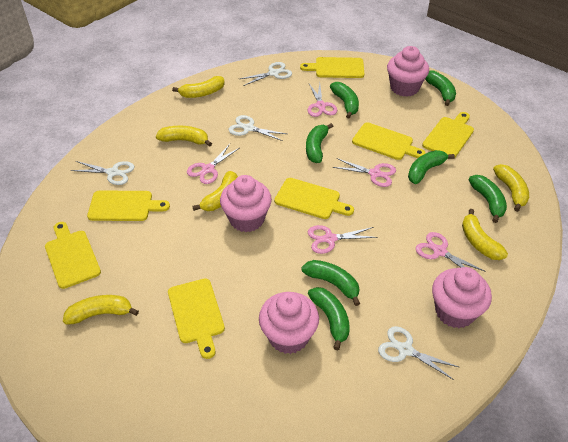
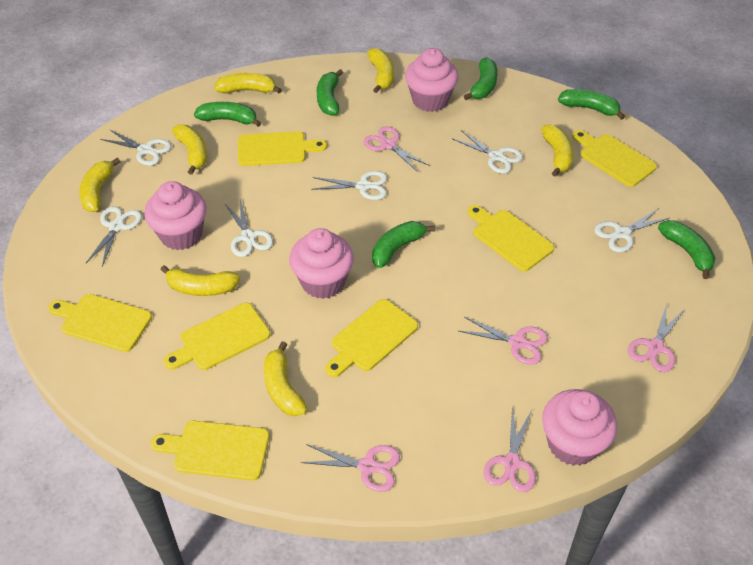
green banana: [301,260,360,306] [306,123,333,163] [308,287,350,350] [330,82,359,118] [408,150,455,184] [425,71,456,106] [469,175,507,223] = 7 -> [194,102,261,127] [317,69,343,116] [372,221,435,268] [464,57,498,100] [558,89,625,120] [658,220,715,279] = 6
white scissors: [71,161,135,185] [229,115,287,141] [240,62,292,86] [378,326,459,380] = 4 -> [86,206,142,267] [100,129,171,166] [225,200,273,257] [311,171,387,200] [453,130,523,174] [594,208,669,252] = 6
yellow banana: [63,295,139,324] [156,126,212,147] [172,76,225,98] [192,171,238,211] [462,209,508,260] [493,164,529,212] = 6 -> [79,158,120,212] [160,265,240,296] [172,125,207,175] [214,73,282,94] [264,341,307,416] [367,48,394,93] [541,124,574,177] = 7

